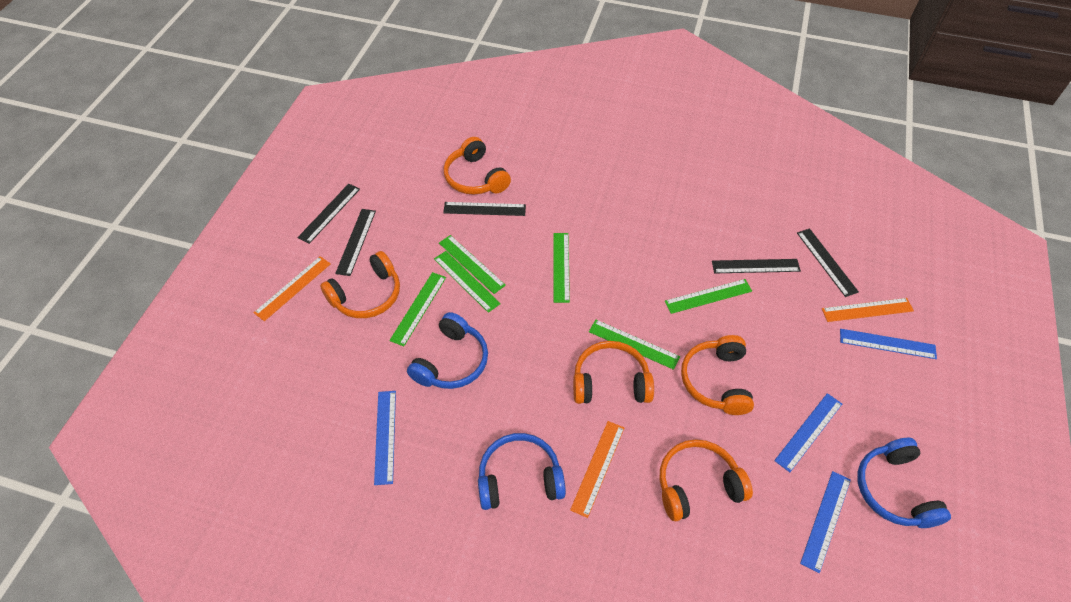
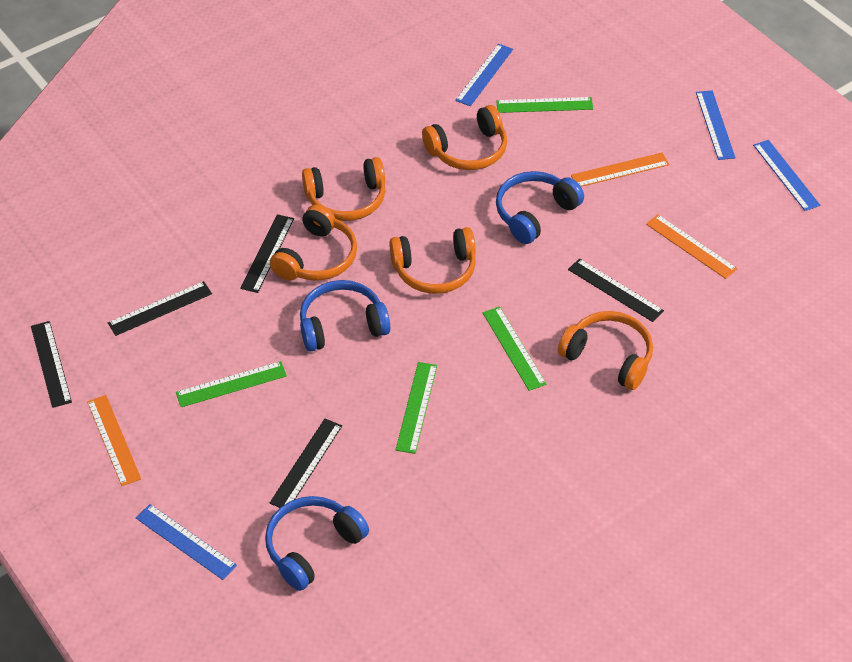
green ruler: [389,272,446,346] [434,251,501,313] [439,235,506,294] [553,233,570,303] [589,320,680,370] [665,279,752,314] = 6 -> [176,361,287,407] [396,362,437,454] [483,306,546,391] [496,97,593,113] = 4

